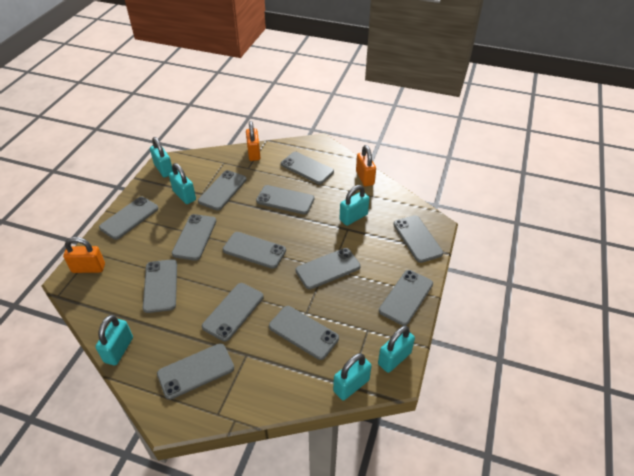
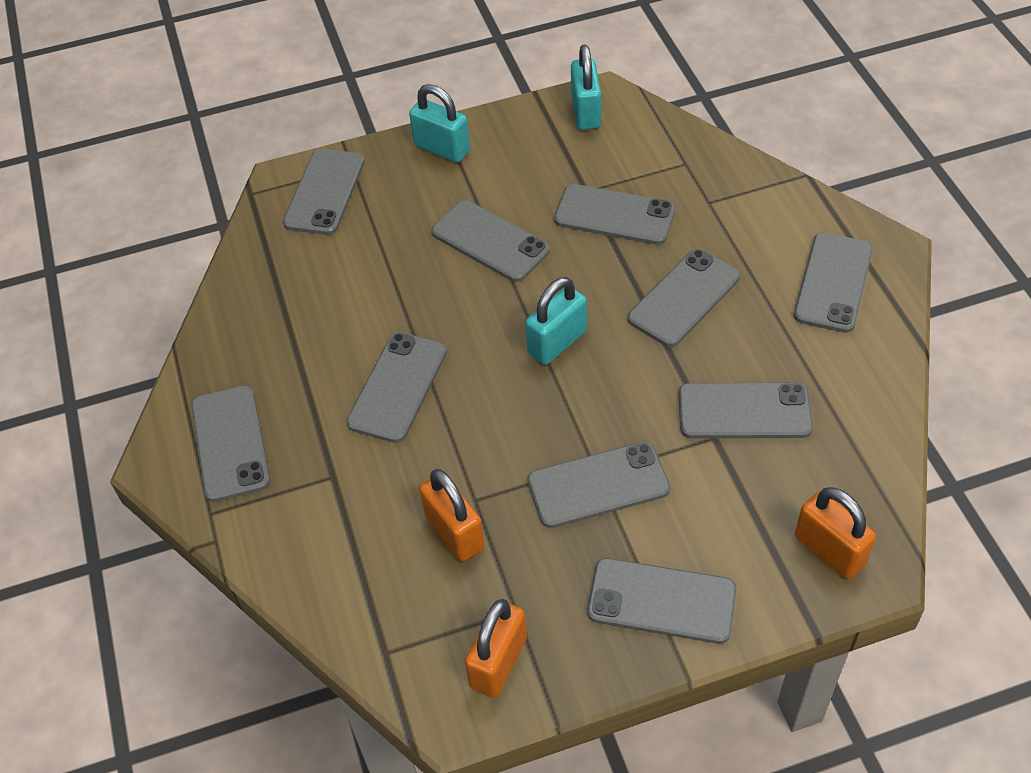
grey phone: [99,197,158,240] [143,259,177,313] [157,343,234,400] [172,214,216,261] [198,170,247,210] [202,283,264,342] [223,232,286,269] [256,185,314,215] [269,306,339,360] [281,152,334,184] [295,248,361,290] [379,270,433,326] [393,215,443,263] = 13 -> [191,385,270,502] [283,149,365,235] [346,332,447,443] [431,200,550,282] [528,442,670,528] [554,184,675,245] [587,558,737,644] [628,249,740,347] [678,382,813,439] [794,232,873,333] = 10
turquoise padlock: [95,315,133,365] [150,137,173,177] [169,163,196,204] [333,353,372,400] [339,185,370,226] [378,326,415,373] = 6 -> [409,84,470,163] [525,277,587,365] [571,45,601,130] = 3

